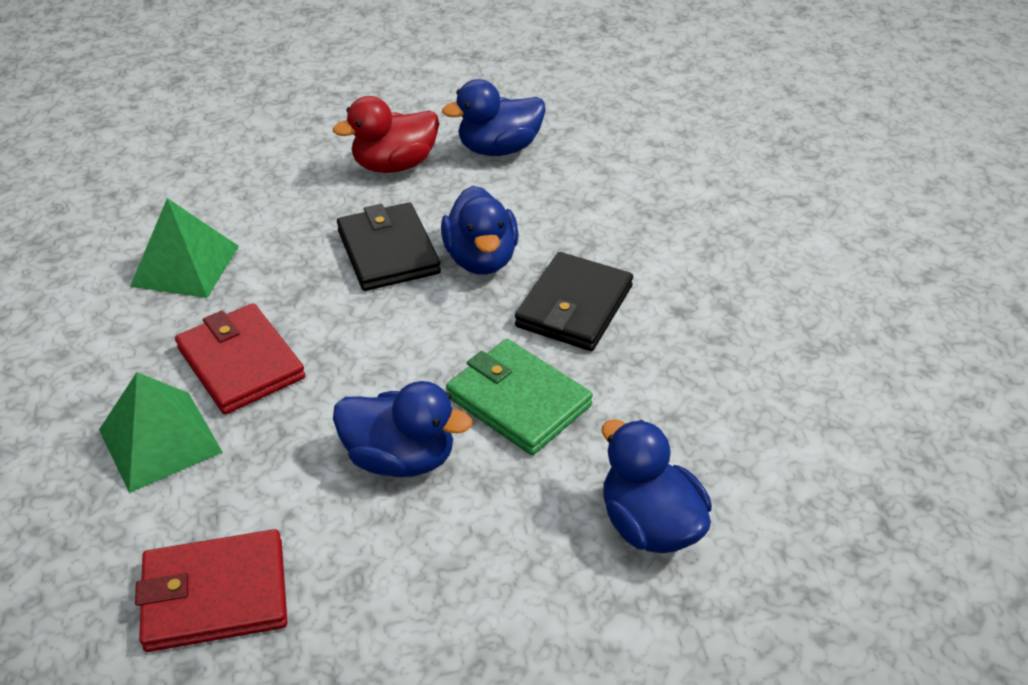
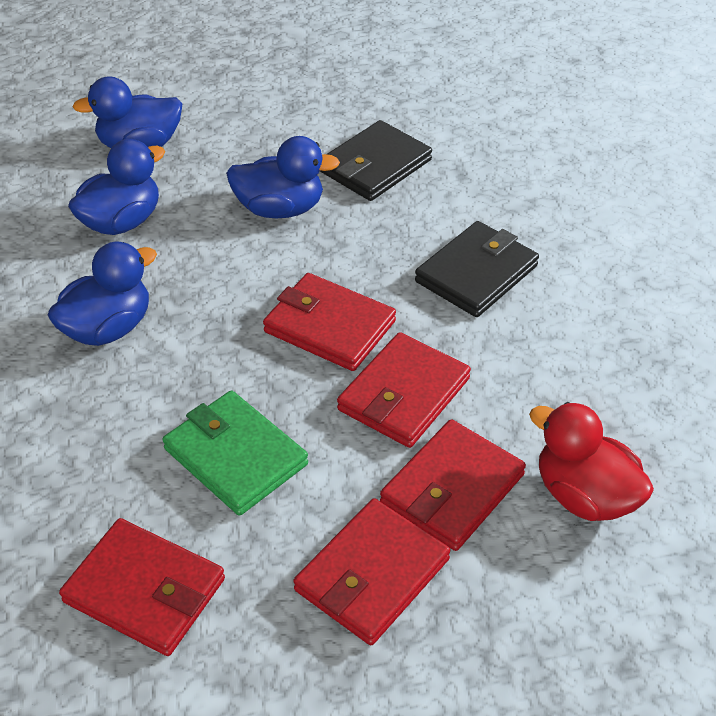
green pyramid: [99,372,223,493] [130,198,239,298] = 2 -> none = 0
red wallet: [135,529,287,652] [175,303,305,414] = 2 -> [59,518,225,656] [263,273,396,371] [293,498,450,645] [337,332,471,448] [380,419,526,551] = 5

